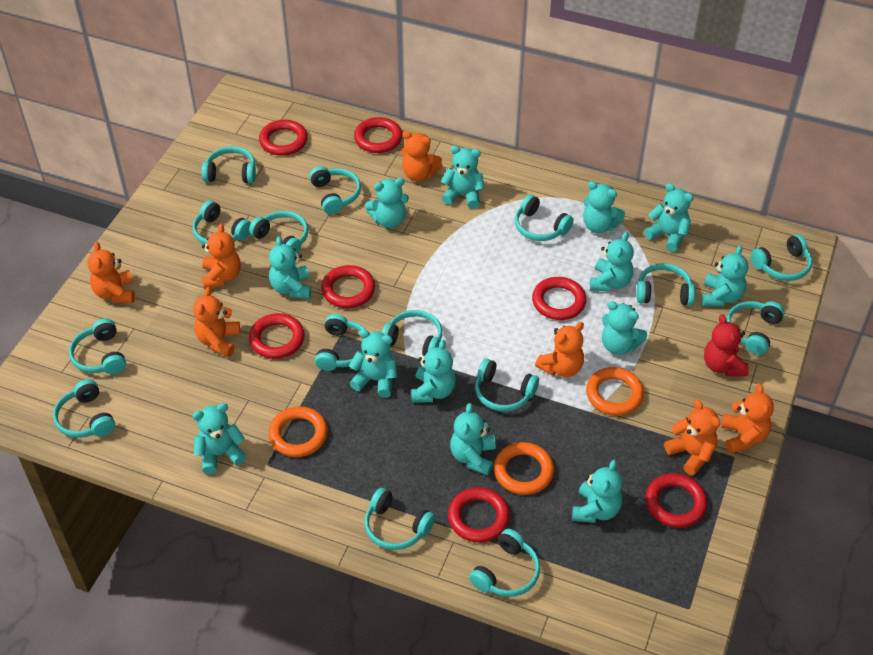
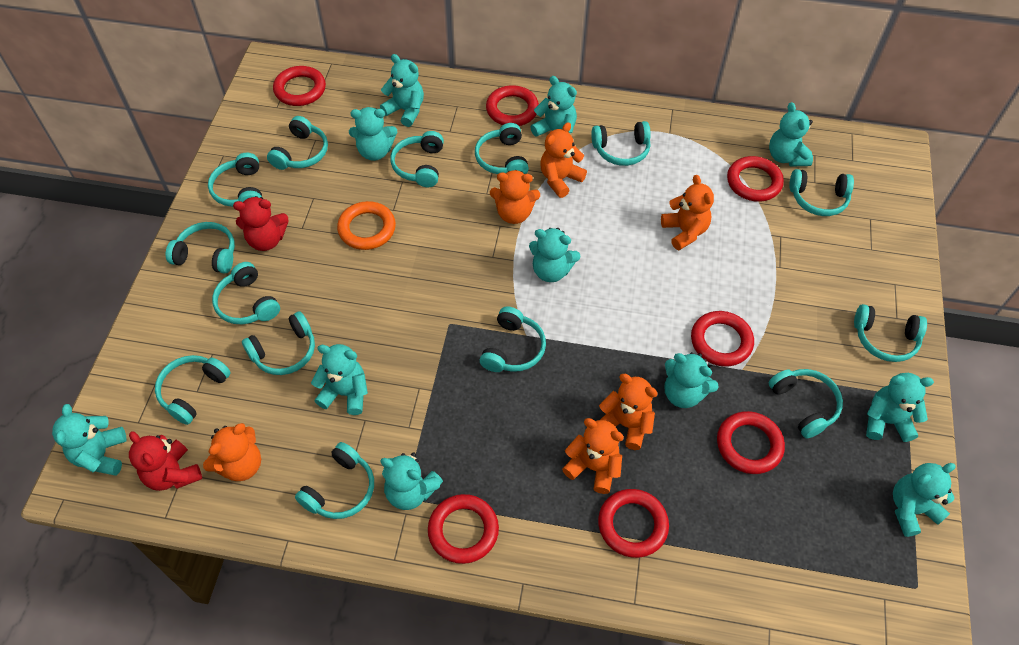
orange ring: [268,406,328,457] [494,442,554,495] [586,367,644,416] = 3 -> [337,201,396,250] = 1
orange teddy bear: [87,242,135,303] [193,287,240,357] [201,224,241,290] [401,131,442,181] [535,322,584,377] [664,400,720,476] [721,383,774,453] = 7 -> [203,423,261,481] [490,170,540,224] [540,122,587,198] [562,418,624,494] [599,374,658,450] [661,175,714,250] = 6
red teddy bear: [704,314,749,376] = 1 -> [129,431,202,491] [233,196,288,251] = 2
turquoise headphones: [53,379,115,438] [69,318,126,374] [192,200,251,244] [201,146,256,183] [249,211,308,253] [309,166,361,214] [315,314,366,371] [364,488,435,550] [381,310,442,356] [469,529,540,597] [475,358,539,412] [515,194,574,241] [636,263,695,306] [726,301,785,355] [751,234,812,281] = 15 -> [155,355,231,425] [166,222,235,274] [208,153,262,207] [212,262,280,324] [242,311,315,375] [267,116,328,170] [295,442,374,519] [390,131,444,187] [475,123,529,174] [480,306,546,372] [591,121,651,166] [769,369,843,438] [789,169,854,216] [854,304,927,362] = 14
turquoise teddy bear: [192,403,247,474] [269,236,311,299] [349,329,397,398] [365,178,409,228] [411,340,456,403] [441,146,485,209] [450,403,496,475] [572,460,623,523] [583,181,625,233] [590,232,634,292] [602,301,647,355] [644,183,693,252] [702,245,748,306] = 13 -> [52,404,127,476] [311,344,368,415] [349,107,397,161] [380,54,424,127] [380,452,443,510] [529,228,580,282] [530,76,577,137] [665,352,719,408] [769,102,813,167] [866,373,934,442] [893,463,956,537] = 11

